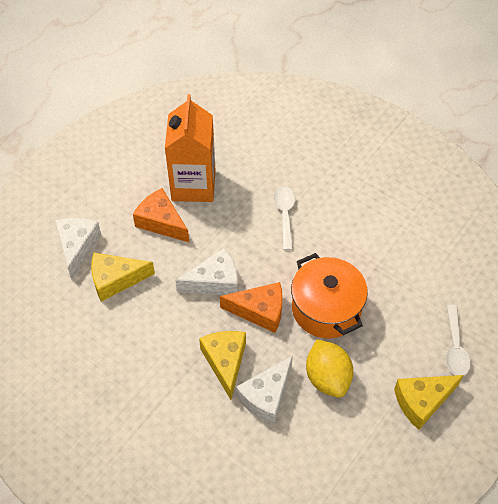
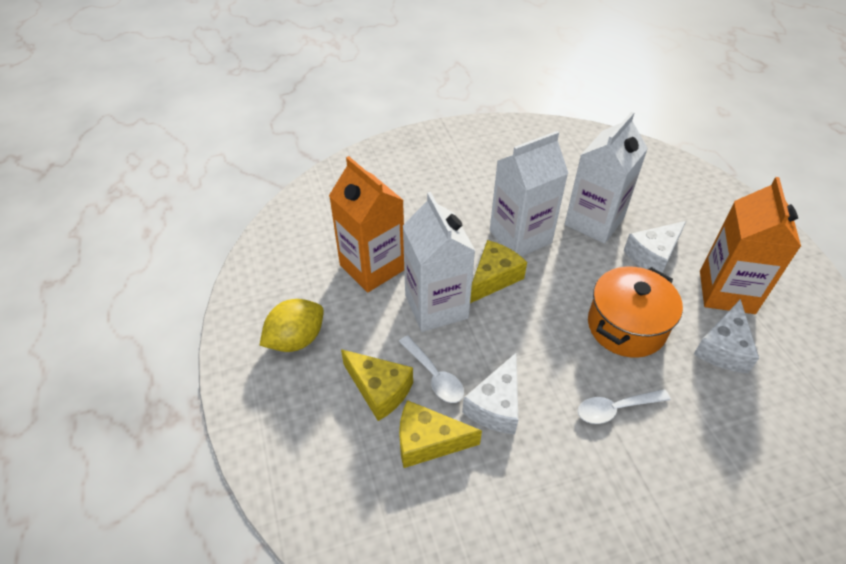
orange carton: [165,94,215,202] = 1 -> [329,156,404,292] [700,177,801,314] = 2
orange cheese: [133,188,189,242] [220,282,283,333] = 2 -> none = 0
white carton: none = 0 -> [403,192,475,332] [490,131,568,257] [565,112,648,244] = 3

